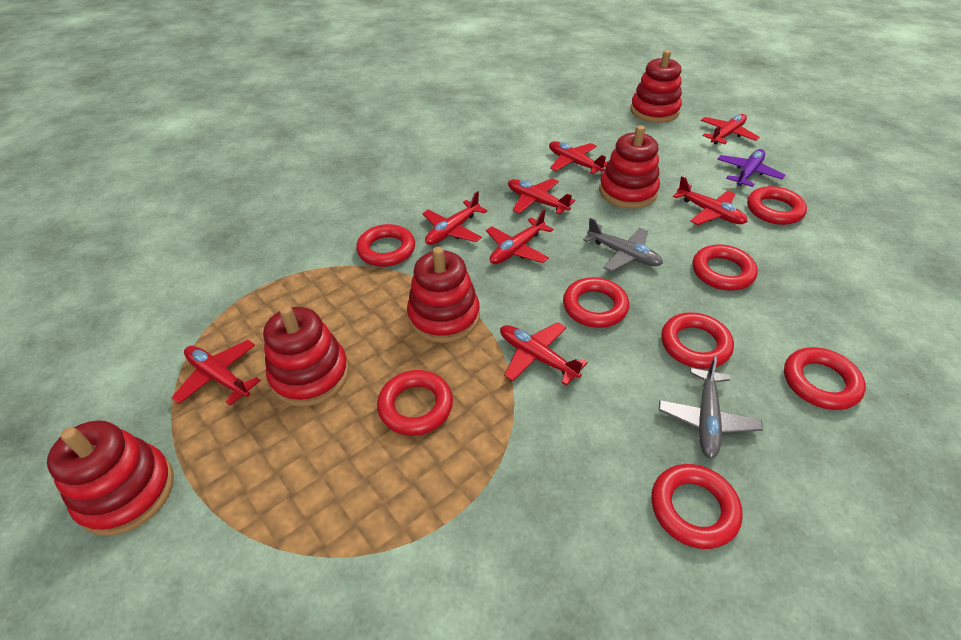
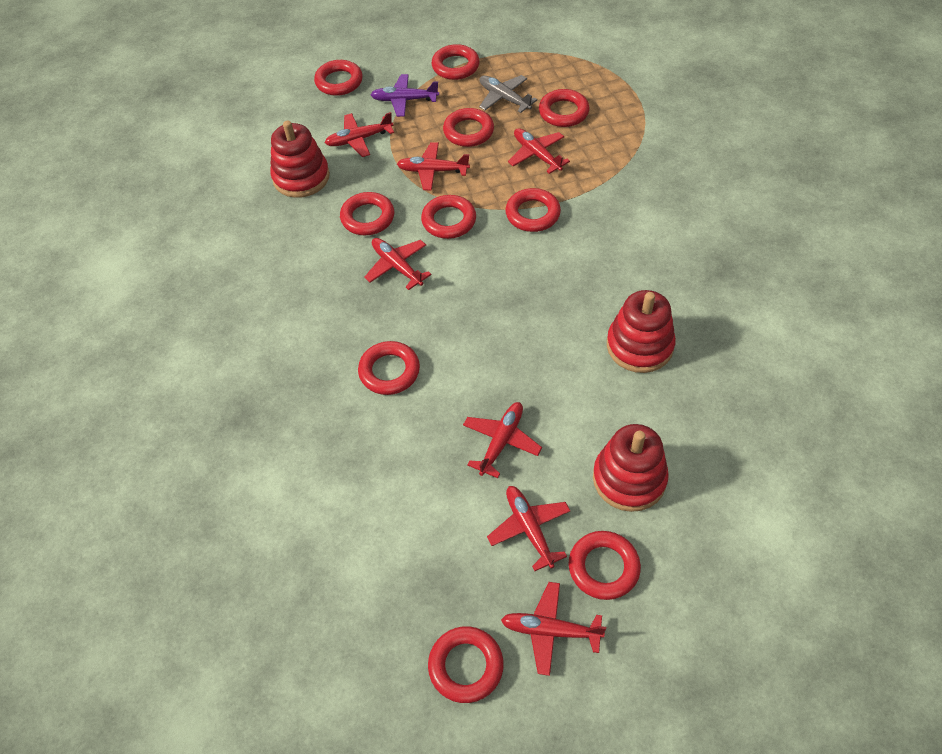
grey plane: [583,218,663,272] [659,356,763,459] = 2 -> [479,75,538,113] = 1
red plane: [171,340,261,406] [422,191,487,245] [486,209,554,264] [500,322,588,386] [508,178,575,215] [549,141,608,174] [673,176,748,225] [701,114,760,144] = 8 -> [325,112,394,157] [364,238,432,290] [397,142,470,191] [463,402,542,478] [487,486,571,571] [501,582,606,676] [508,128,570,174] = 7
red ring: [356,224,415,267] [377,370,453,436] [563,277,629,328] [651,464,743,549] [661,312,734,369] [693,245,758,291] [747,186,807,225] [784,347,866,410] = 8 -> [314,60,363,96] [340,192,394,235] [358,341,420,395] [421,195,476,239] [428,626,504,703] [431,44,480,80] [443,108,494,147] [505,188,561,232] [539,89,589,127] [569,531,641,600] = 10
red stacking toy: [47,420,174,536] [263,306,349,407] [407,247,480,343] [599,125,660,208] [630,50,682,123] = 5 -> [270,121,330,198] [593,424,669,512] [607,290,676,373] = 3

